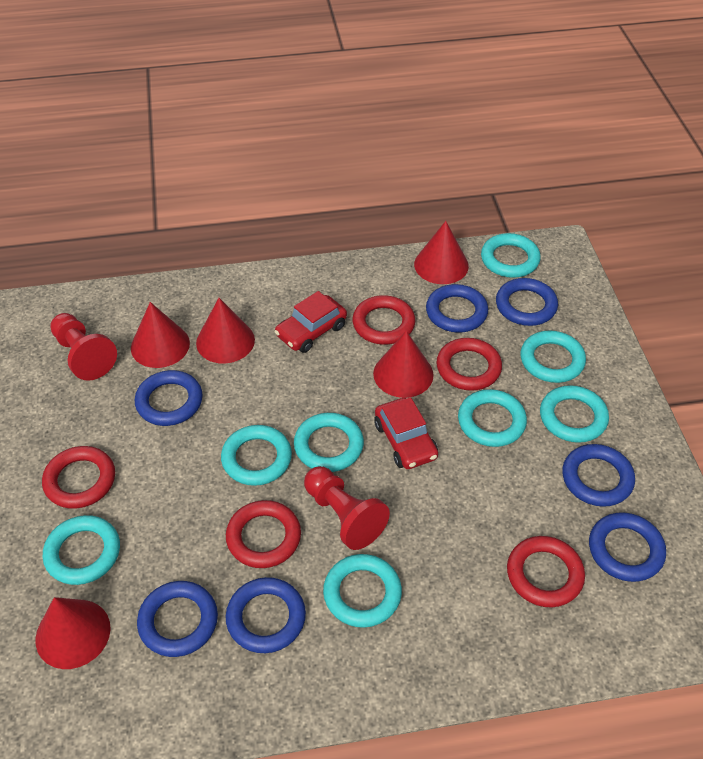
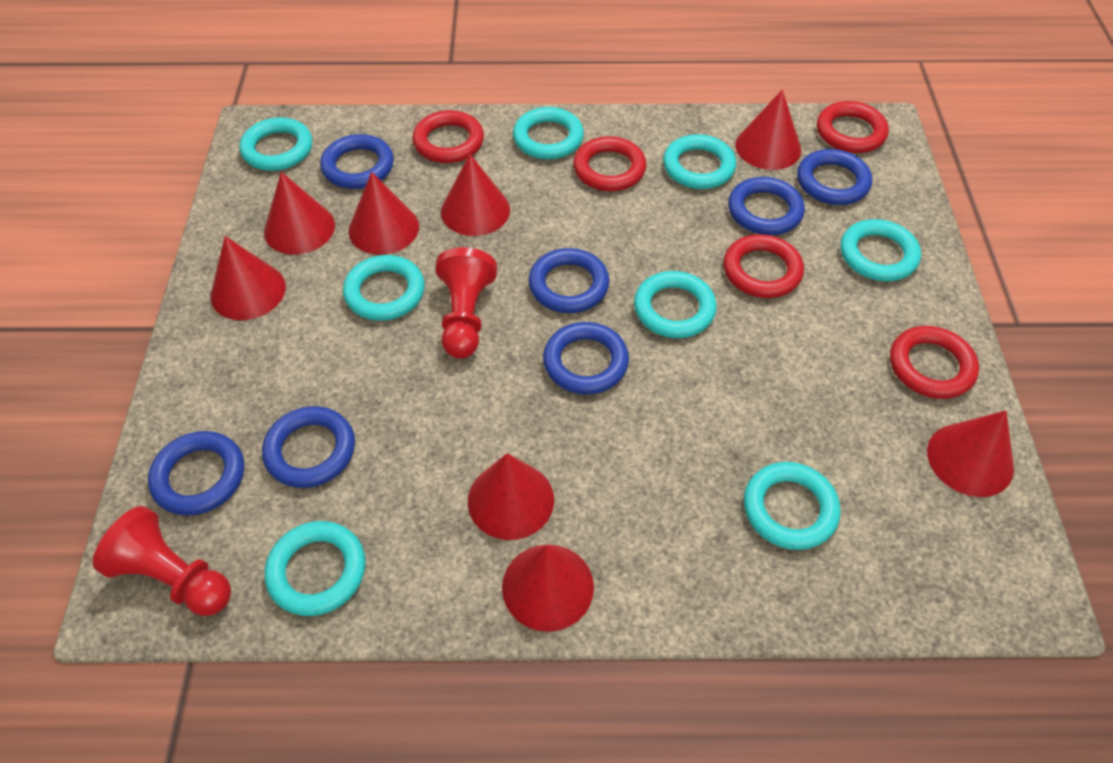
red car: [275,291,347,353] [374,397,438,469] = 2 -> none = 0
red cone: [35,597,111,669] [131,302,190,368] [196,298,255,364] [373,331,434,398] [414,221,469,284] = 5 -> [211,236,286,320] [264,172,335,255] [349,172,419,255] [441,154,510,236] [468,453,554,540] [502,544,594,632] [736,90,801,170] [927,411,1014,497] = 8

